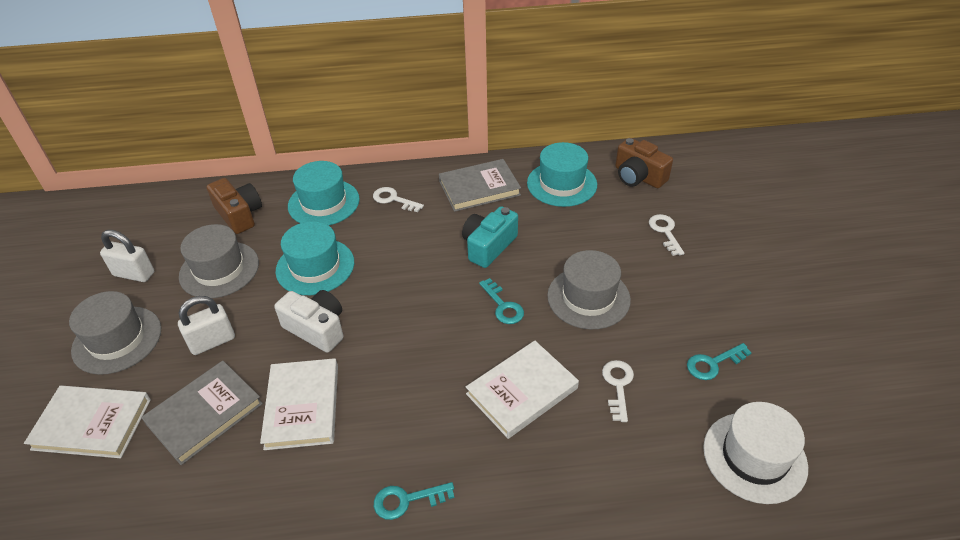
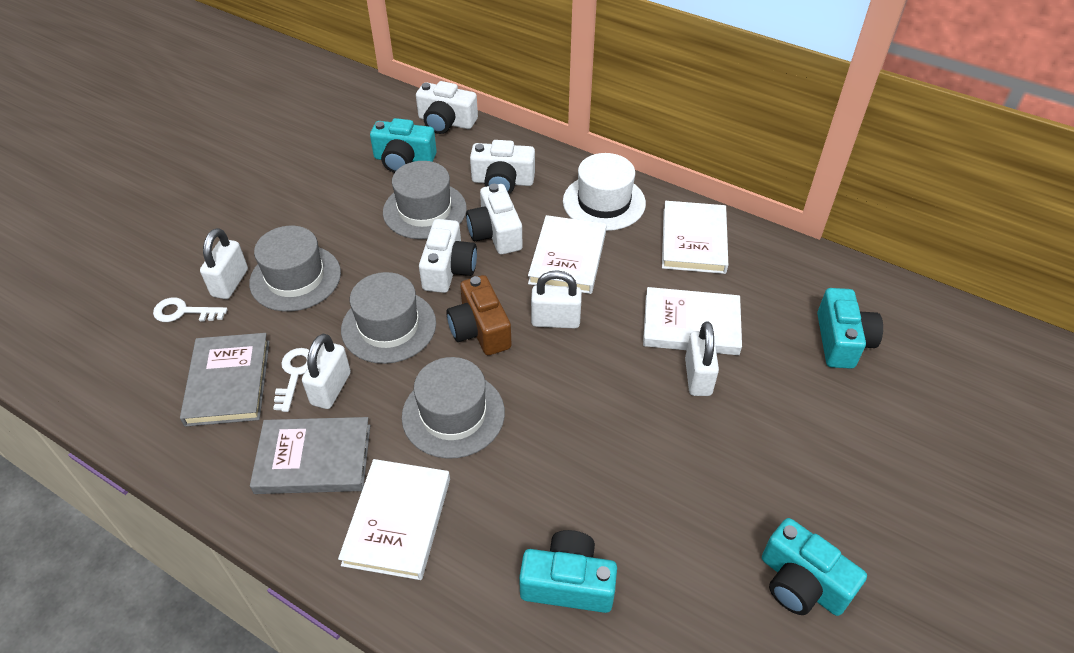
brown camera: [207,178,262,234] [615,138,673,188] = 2 -> [446,275,512,355] = 1
grey hat: [69,291,161,375] [179,224,259,298] [547,250,631,329] = 3 -> [249,226,341,311] [341,272,436,364] [383,161,467,239] [402,357,505,459] = 4
turquoise camera: [462,206,518,268] = 1 -> [370,118,437,173] [519,530,617,613] [762,518,867,616] [817,288,883,369] = 4
turquoise hat: [275,221,354,295] [288,161,360,225] [527,142,597,207] = 3 -> none = 0
turquoise key: [374,482,454,520] [479,278,524,324] [687,343,751,380] = 3 -> none = 0
white book: [24,385,151,458] [260,358,338,450] [466,340,579,439] = 3 -> [338,459,450,580] [528,215,607,294] [643,287,742,355] [662,201,728,274] = 4
white camera: [274,290,343,353] = 1 -> [416,81,478,134] [419,219,477,293] [466,184,523,254] [470,140,535,194] = 4
white key: [373,187,424,212] [602,360,634,422] [649,214,684,256] = 3 -> [153,297,228,322] [273,348,309,412] = 2
white padlock: [100,230,154,282] [178,296,235,355] = 2 -> [200,228,248,299] [302,334,351,409] [531,270,582,328] [685,321,719,396] = 4

